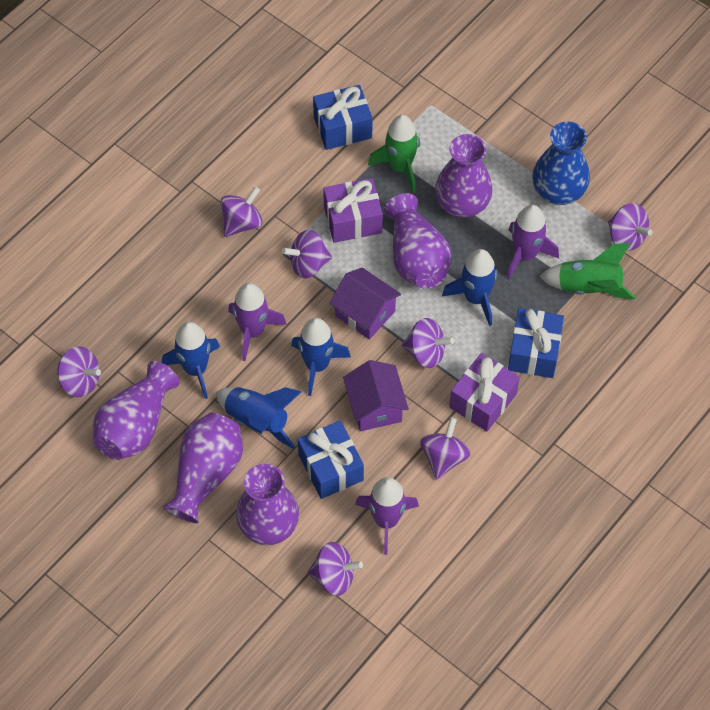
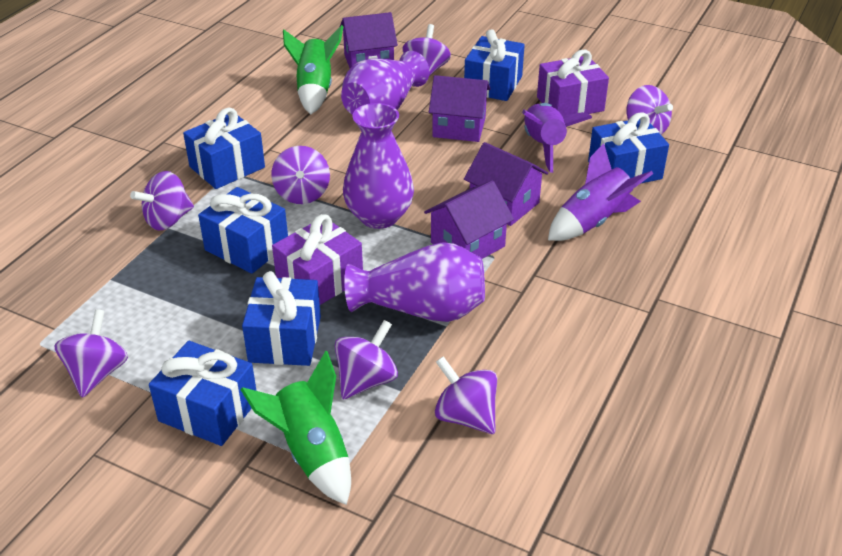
blue gift: [298,421,364,499] [313,85,373,150] [508,308,564,378] = 3 -> [149,341,257,446] [183,108,265,189] [198,187,288,274] [242,271,321,366] [464,29,525,101] [588,112,669,184] = 6
blue rocket: [162,322,220,399] [216,387,301,449] [291,318,351,396] [442,249,497,326] = 4 -> none = 0
blue vase: [532,121,590,205] = 1 -> none = 0
purple house: [330,268,401,340] [343,360,409,431] = 2 -> [340,12,398,68] [424,180,514,259] [429,75,491,142] [464,142,548,226] = 4
purple rocket: [228,283,287,361] [355,477,419,555] [507,205,559,280] = 3 -> [522,103,592,173] [548,143,653,241] = 2
purple vase: [93,361,180,460] [163,413,243,523] [236,464,299,545] [384,193,452,289] [435,134,493,218] = 5 -> [341,51,430,115] [343,103,414,229] [344,242,485,322] = 3

